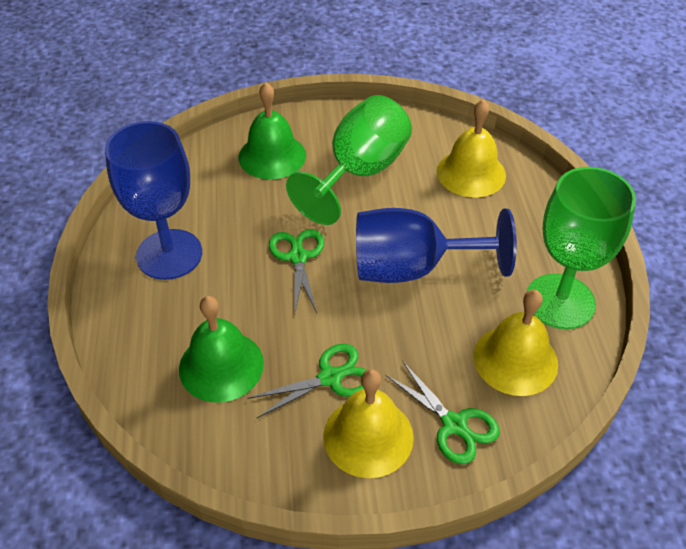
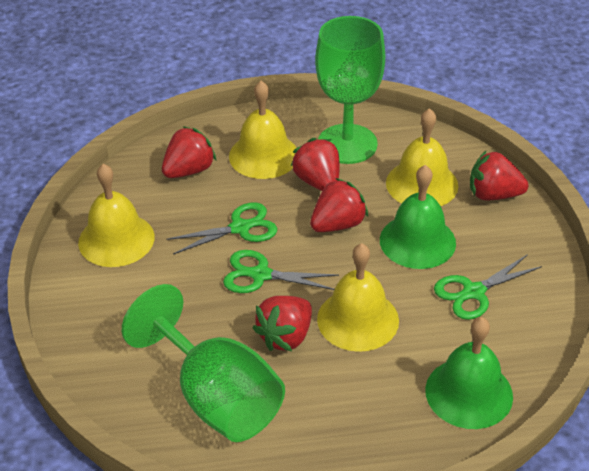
blue goblet: [105,121,202,280] [356,208,517,283] = 2 -> none = 0
red strawberry: none = 0 -> [162,126,216,178] [253,296,312,351] [291,138,339,191] [310,178,368,232] [470,151,529,200] = 5
yellow bell: [323,369,414,478] [437,99,506,197] [473,289,558,396] = 3 -> [78,164,155,267] [229,81,296,179] [317,243,399,352] [386,108,458,206] = 4

